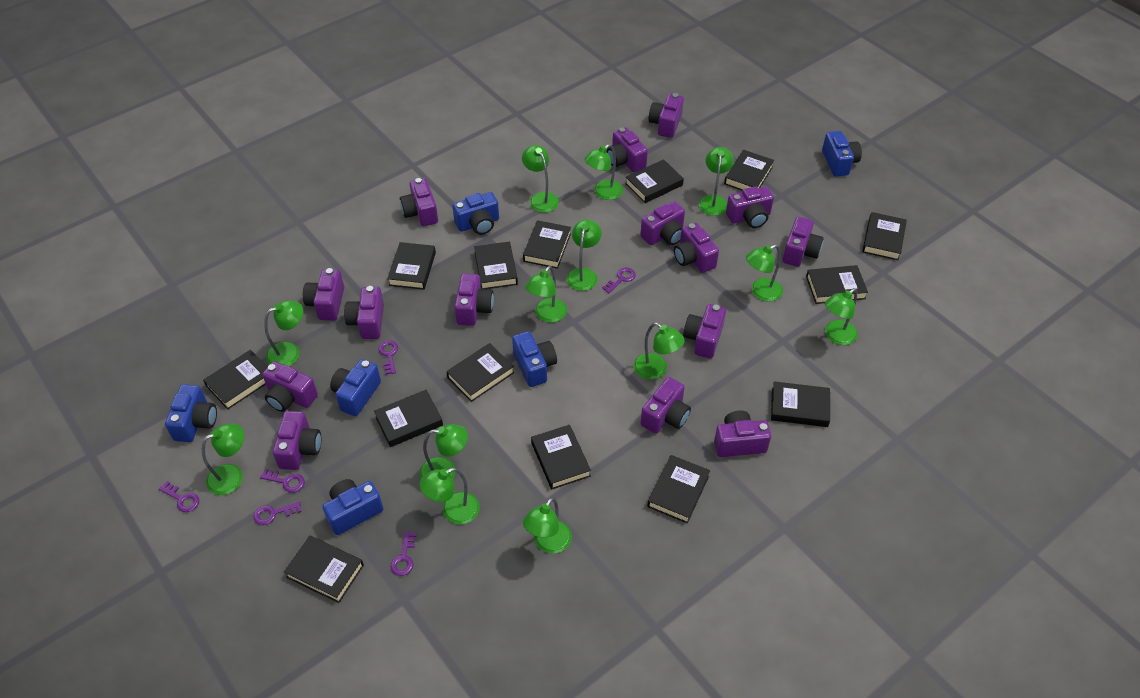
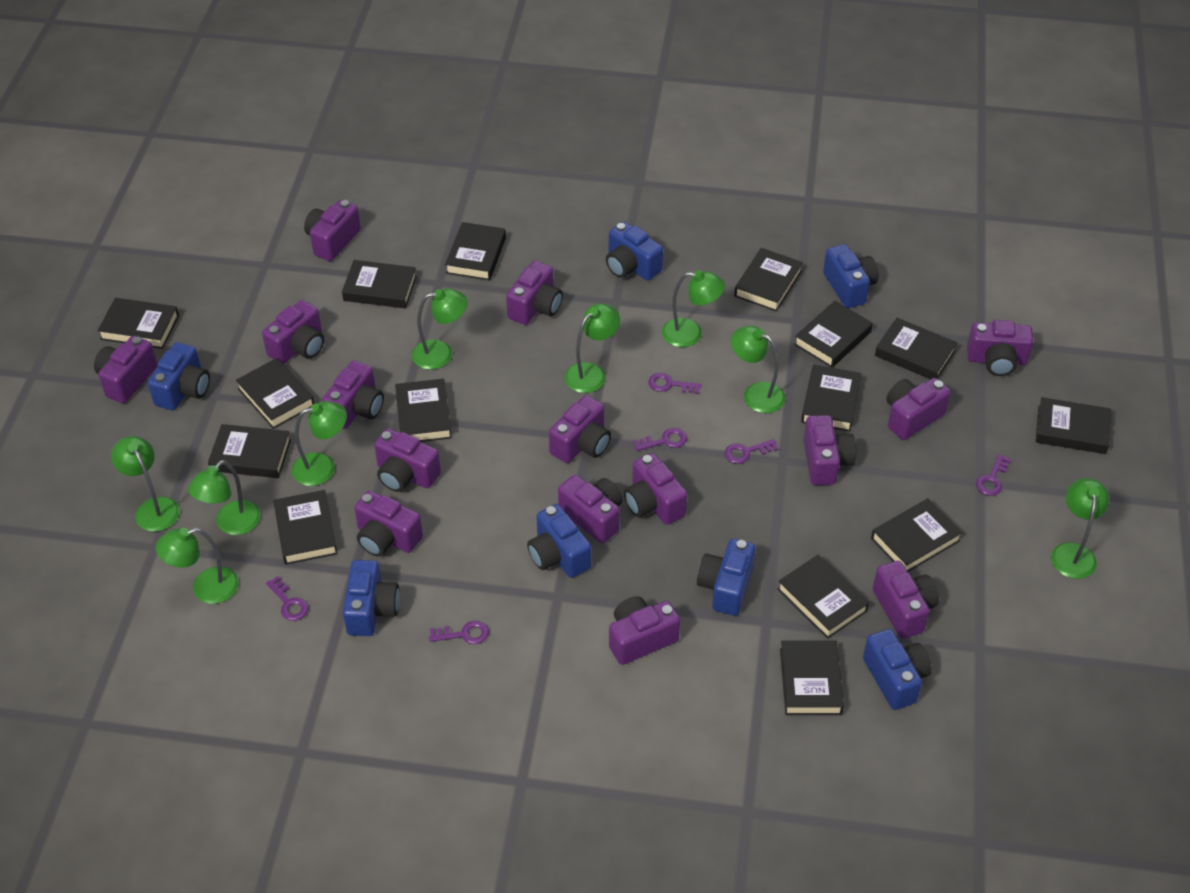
black book: [203,350,267,410] [284,536,364,603] [374,390,443,447] [387,242,436,289] [446,343,514,402] [474,242,518,289] [523,220,571,269] [531,425,591,490] [625,159,684,203] [647,455,710,523] [724,150,774,190] [771,381,830,427] [806,265,868,304] [862,212,907,260] = 14 -> [98,298,179,349] [208,424,291,478] [236,358,315,429] [273,490,338,565] [342,260,417,308] [395,379,452,442] [445,222,506,281] [734,248,803,312] [777,555,869,639] [780,640,844,715] [794,301,873,368] [801,365,861,432] [871,498,963,572] [875,318,957,379] [1036,397,1111,454] = 15
blue camera: [165,384,217,442] [322,479,383,535] [330,359,381,416] [452,192,499,235] [512,331,557,387] [822,131,862,177] = 6 -> [148,342,210,411] [343,560,400,636] [527,504,592,578] [606,221,663,281] [697,539,756,616] [823,244,879,308] [863,629,932,710] = 7
green lamp: [202,424,244,495] [264,301,303,366] [419,424,468,479] [419,468,480,524] [522,145,559,213] [523,497,572,554] [525,266,567,323] [567,220,602,291] [584,144,623,200] [634,323,685,380] [699,147,734,216] [746,244,783,302] [825,288,858,345] = 13 -> [111,436,180,532] [156,528,239,604] [188,460,261,535] [292,401,347,486] [412,288,467,370] [564,304,620,393] [662,270,725,347] [731,326,785,413] [1051,478,1110,579] = 9

